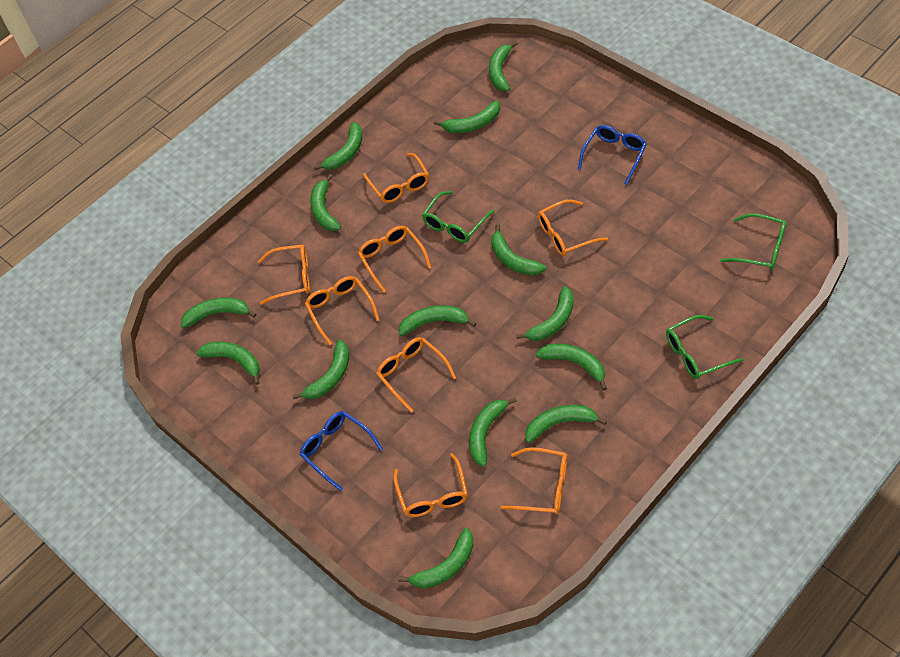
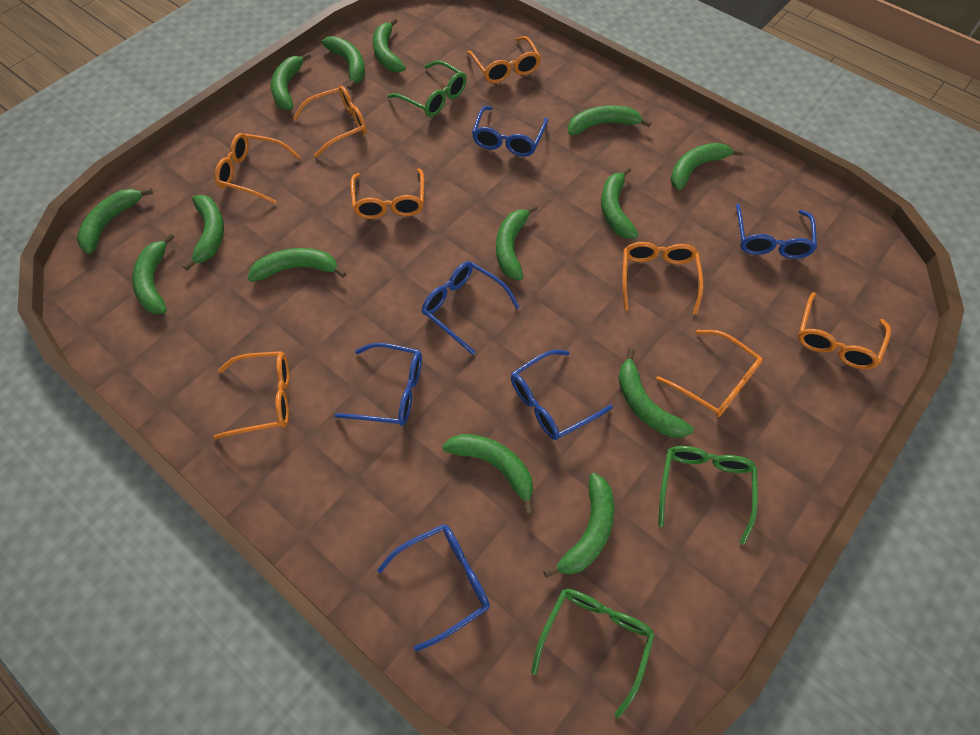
blue glasses: [300,411,383,491] [578,125,647,185] = 2 -> [335,343,422,426] [377,524,490,652] [422,261,520,355] [472,106,548,157] [511,350,613,440] [736,204,817,259] = 6

